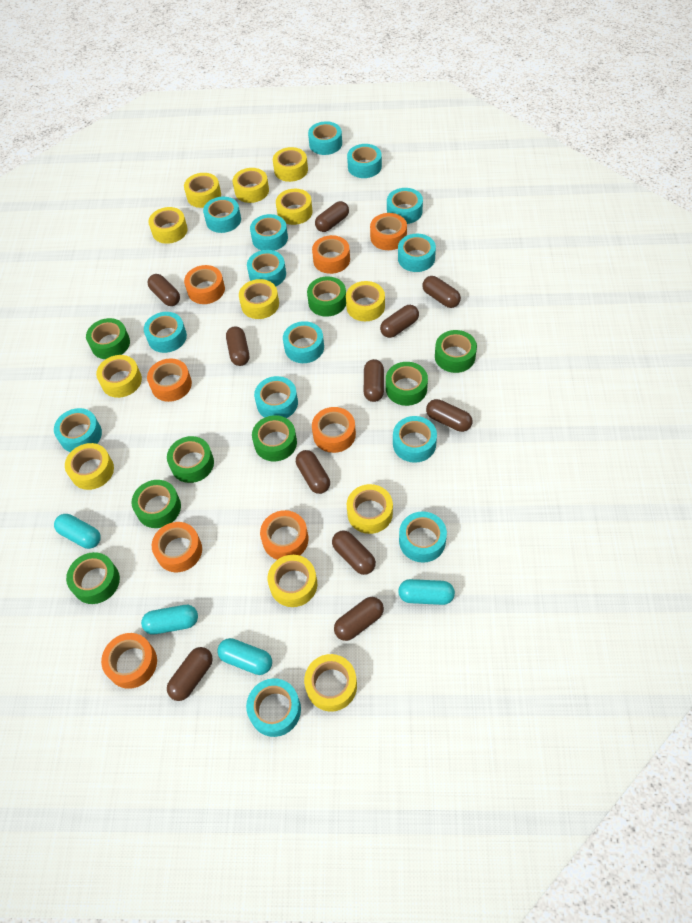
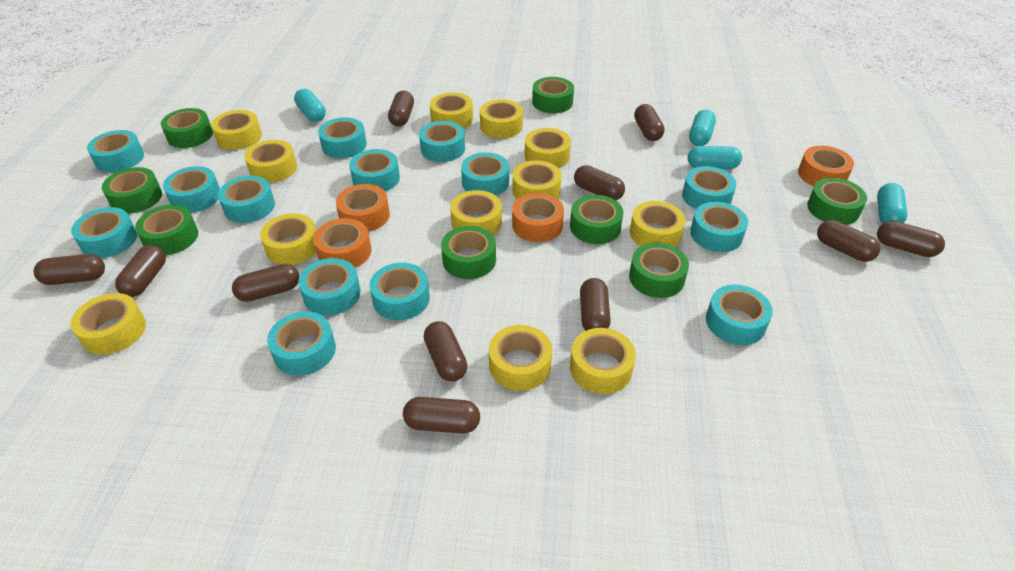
orange tape: [101,633,157,689] [147,358,192,402] [152,522,202,572] [184,265,225,304] [260,510,308,560] [312,235,350,274] [312,407,356,453] [370,213,407,250] = 8 -> [313,218,371,268] [336,184,390,232] [512,193,564,242] [798,146,854,186] = 4

